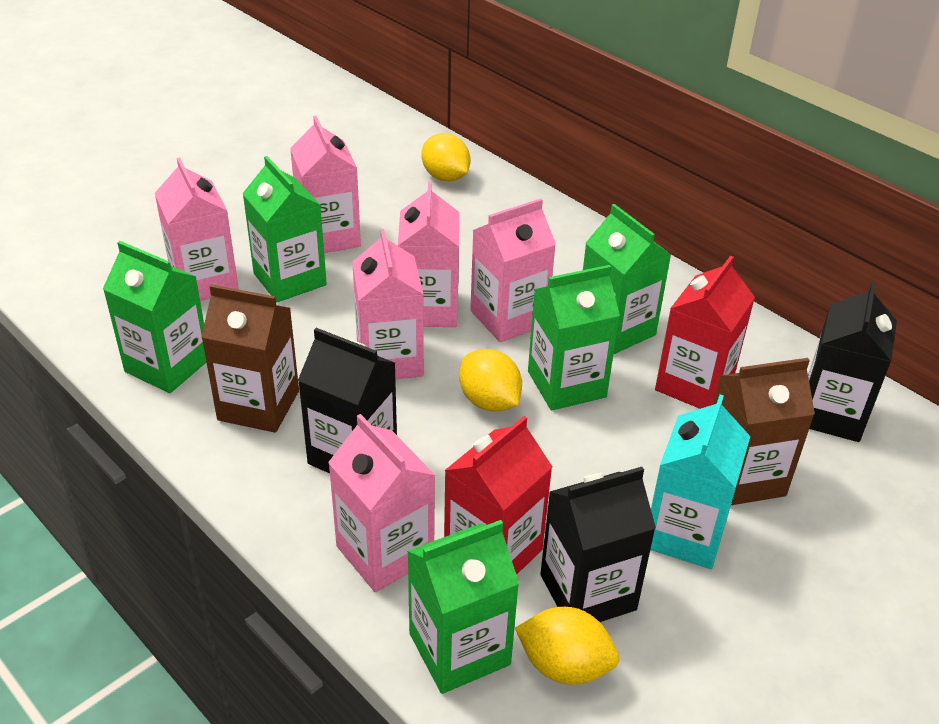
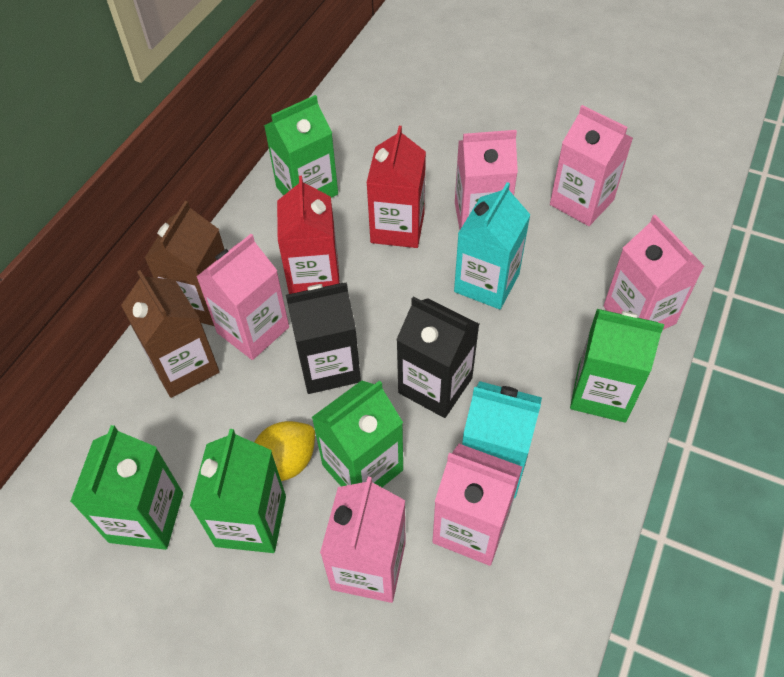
black carton: [298,328,397,473] [540,467,656,622] [808,282,897,442] = 3 -> [286,282,361,394] [396,296,479,418] = 2
turquoise carton: [650,395,751,569] = 1 -> [454,182,531,309] [462,381,542,498] = 2
yellow lemon: [421,133,471,181] [459,349,522,411] [515,607,619,685] = 3 -> [254,421,315,481] = 1

